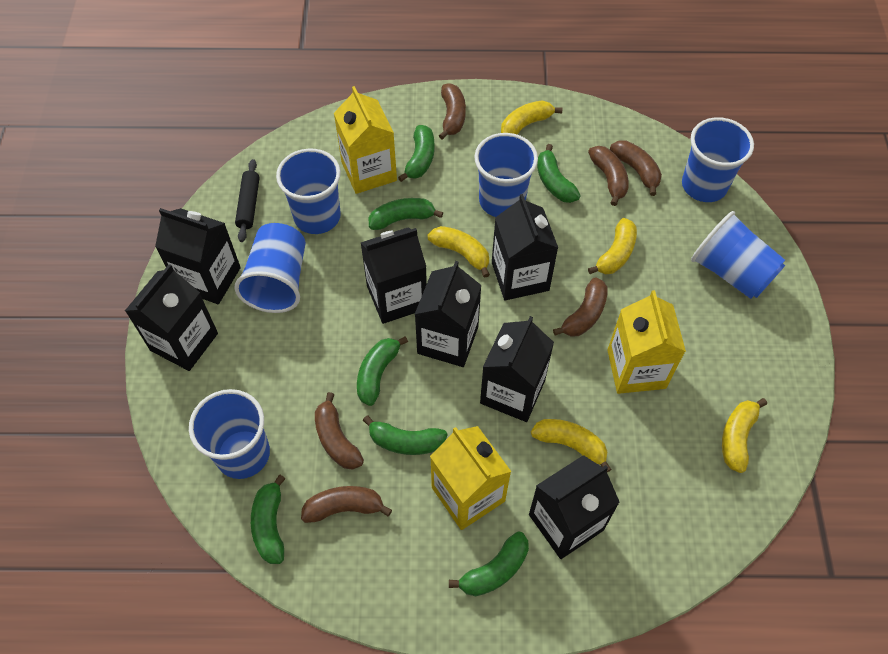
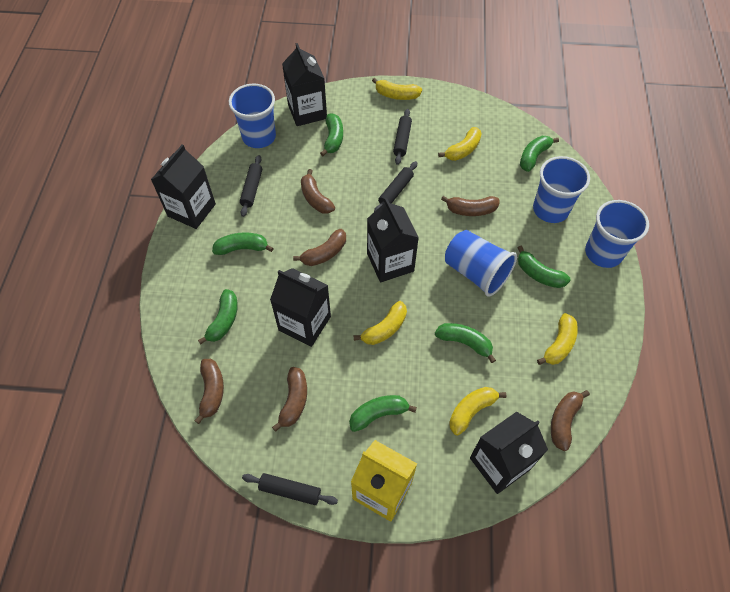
black carton: [125,264,218,371] [155,208,241,304] [361,227,427,324] [415,261,482,367] [480,316,554,422] [492,194,558,301] [529,455,620,559] = 7 -> [151,144,216,229] [270,268,331,347] [282,43,327,126] [367,198,419,282] [470,412,548,494] = 5
black rolling pin: [235,159,260,242] = 1 -> [240,155,262,217] [242,473,338,505] [374,161,417,212] [393,109,412,165] = 4
blue cup: [189,389,270,479] [235,223,306,313] [276,149,341,234] [474,133,538,217] [682,117,754,202] [691,211,785,299] = 6 -> [229,84,276,148] [445,230,517,297] [533,156,590,223] [585,200,649,268] = 4
yellow carton: [334,86,397,194] [430,426,512,530] [607,290,686,394] = 3 -> [351,440,417,522] = 1

